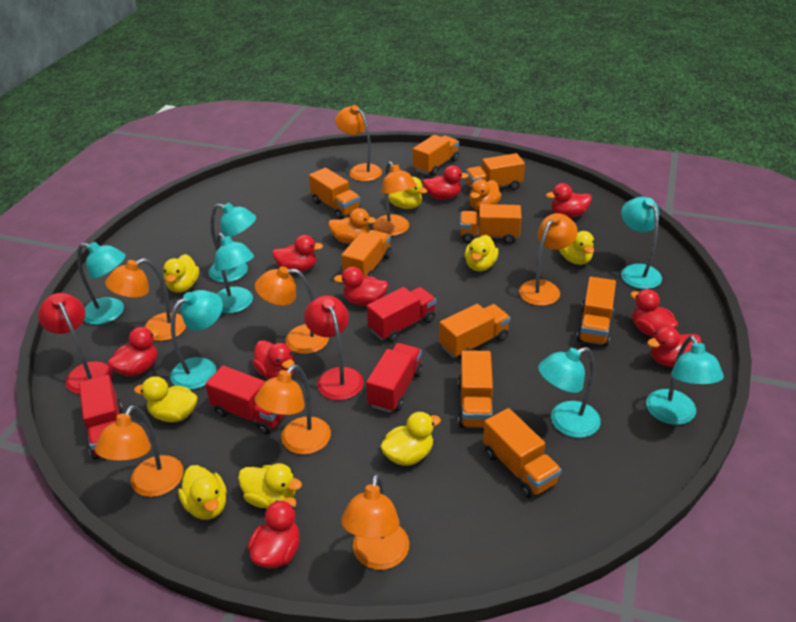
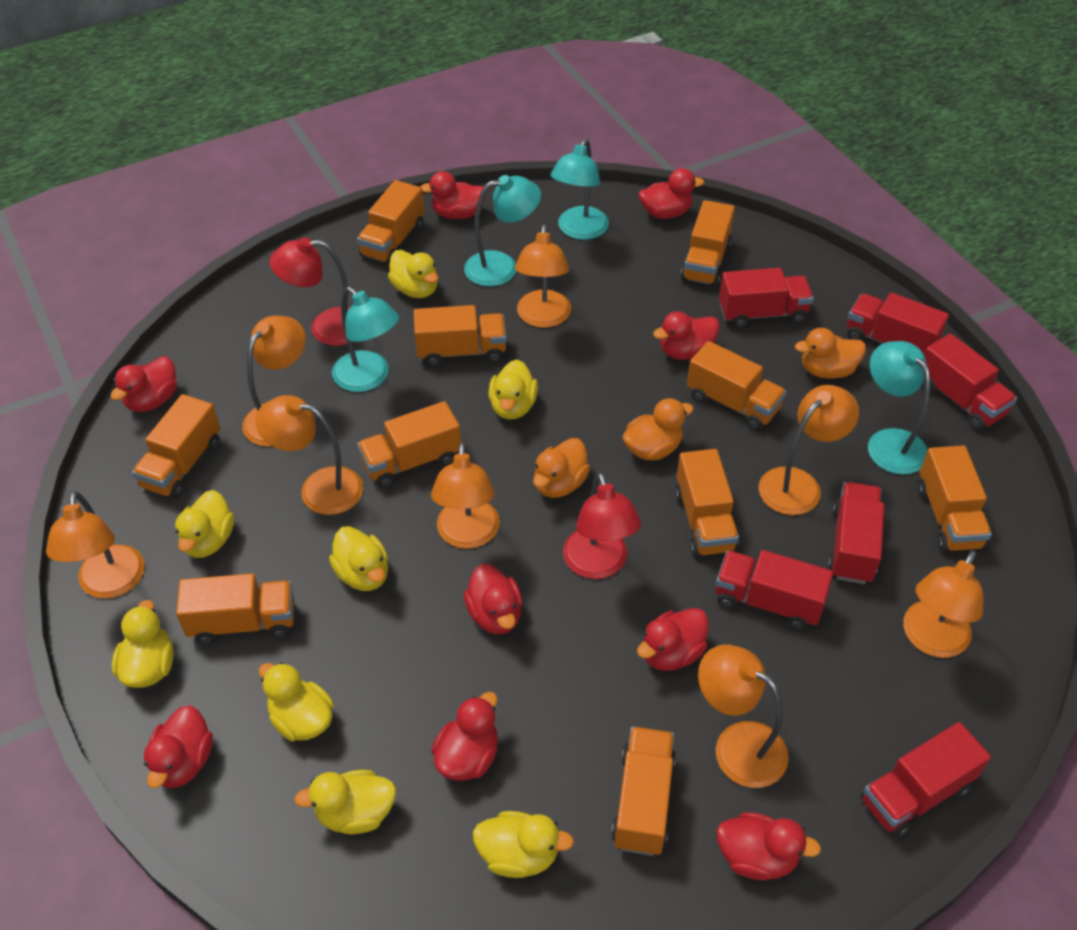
orange duck: [328,208,377,244] [469,179,501,211] = 2 -> [533,438,590,498] [622,398,694,460] [795,328,866,379] = 3
orange truck: [309,168,361,219] [341,230,392,277] [413,135,459,176] [439,304,510,359] [458,350,494,428] [460,204,522,244] [466,153,525,190] [483,408,562,498] [577,277,616,347] = 9 -> [132,394,220,499] [176,573,294,645] [357,180,424,265] [357,401,461,488] [414,305,507,367] [611,726,676,856] [675,449,739,557] [681,200,735,287] [687,341,787,431] [917,445,992,552] = 10
red truck: [79,375,123,460] [205,366,285,435] [366,343,423,413] [367,287,436,342] = 4 -> [716,550,833,631] [719,268,814,328] [828,482,884,584] [847,293,949,354] [861,722,991,838] [921,333,1017,431] = 6
turquoise lamp: [77,242,126,325] [170,290,223,390] [209,203,256,282] [215,233,254,313] [538,347,601,438] [621,197,662,289] [646,335,724,425] = 7 -> [332,287,399,392] [464,175,541,286] [551,139,609,240] [868,341,930,475] = 4

